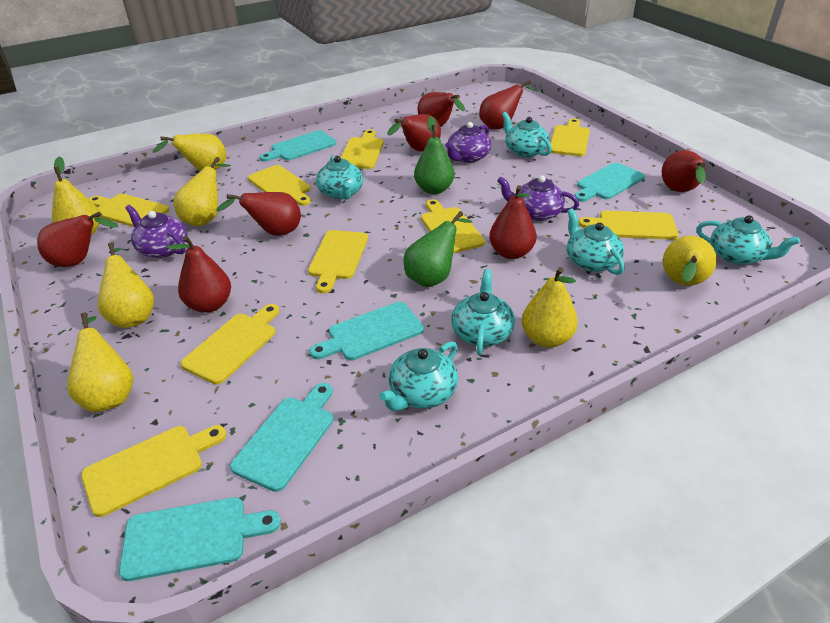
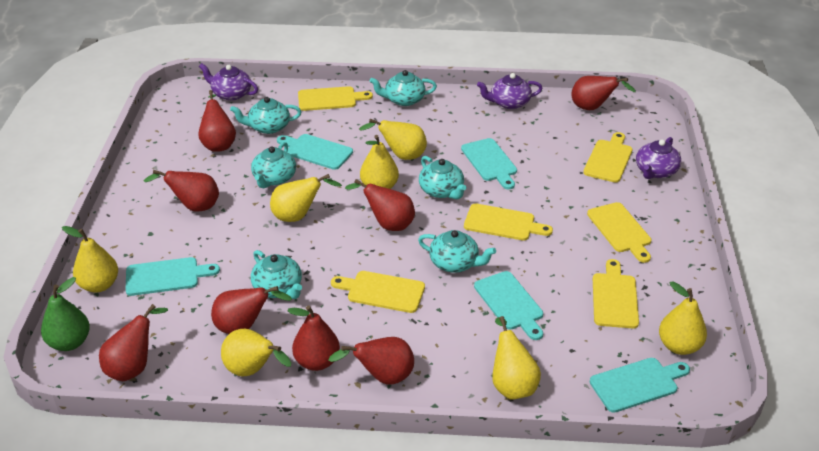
green pear: [404,211,473,287] [414,116,454,194] = 2 -> [41,277,90,351] = 1
yellow cutting board: [81,425,226,517] [89,194,169,227] [181,304,280,384] [248,165,311,206] [308,230,368,293] [340,130,384,169] [421,199,485,253] [551,118,590,156] [578,211,679,240] = 9 -> [298,86,373,111] [331,271,425,313] [464,203,553,241] [583,132,632,183] [587,202,651,263] [593,259,639,328] = 6

